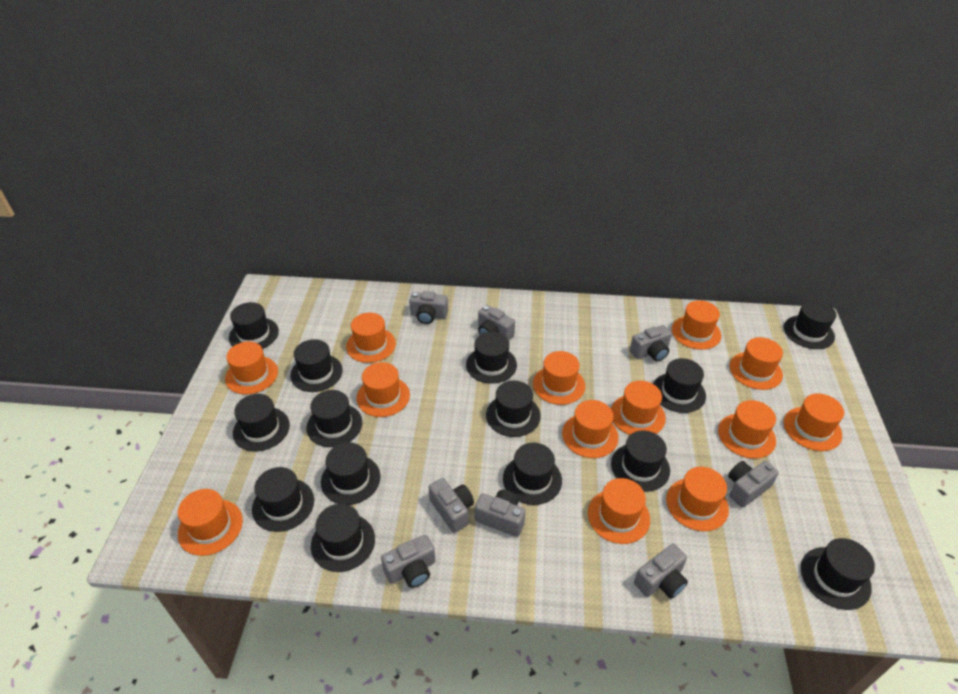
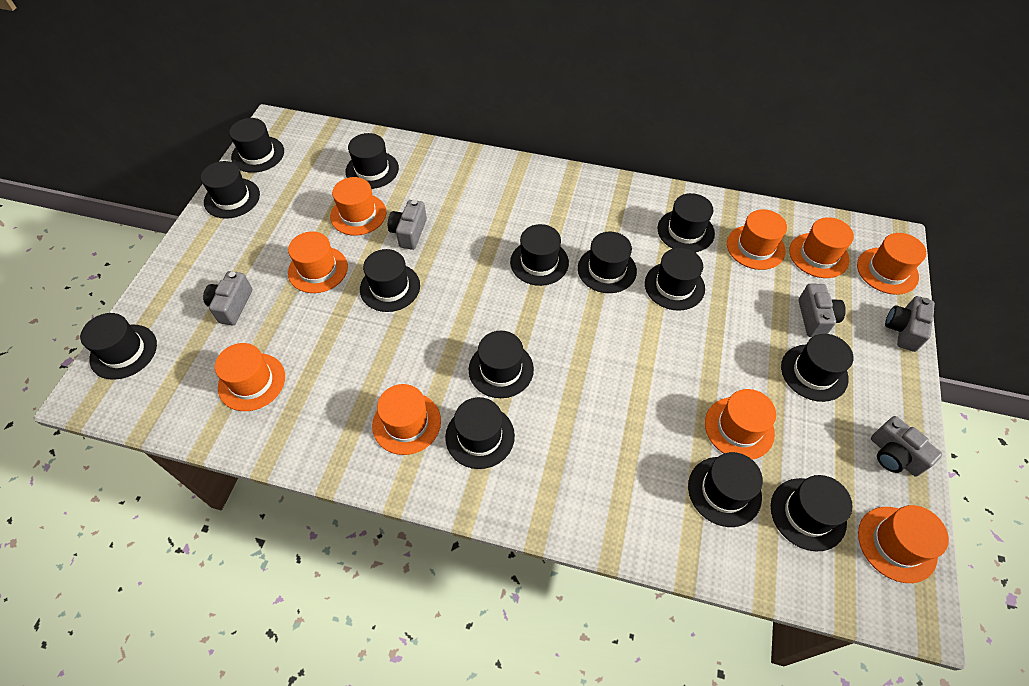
grey camera: [381,535,435,588] [409,291,448,324] [429,478,474,533] [475,490,525,537] [478,305,515,340] [630,325,672,362] [634,544,688,599] [728,461,779,508] = 8 -> [203,271,252,325] [388,200,427,250] [799,284,846,337] [871,416,942,477] [885,296,935,352] = 5
orange hat: [178,489,243,556] [225,342,278,394] [346,313,396,363] [357,362,410,417] [533,351,585,405] [562,400,619,458] [588,478,650,544] [611,381,666,435] [666,467,729,531] [672,300,721,350] [718,400,776,459] [729,337,783,390] [784,393,844,451] = 13 -> [215,343,285,411] [288,231,348,293] [330,177,386,236] [372,384,441,455] [705,389,776,460] [727,209,787,270] [789,217,854,278] [857,233,927,295] [858,505,949,583] = 9

